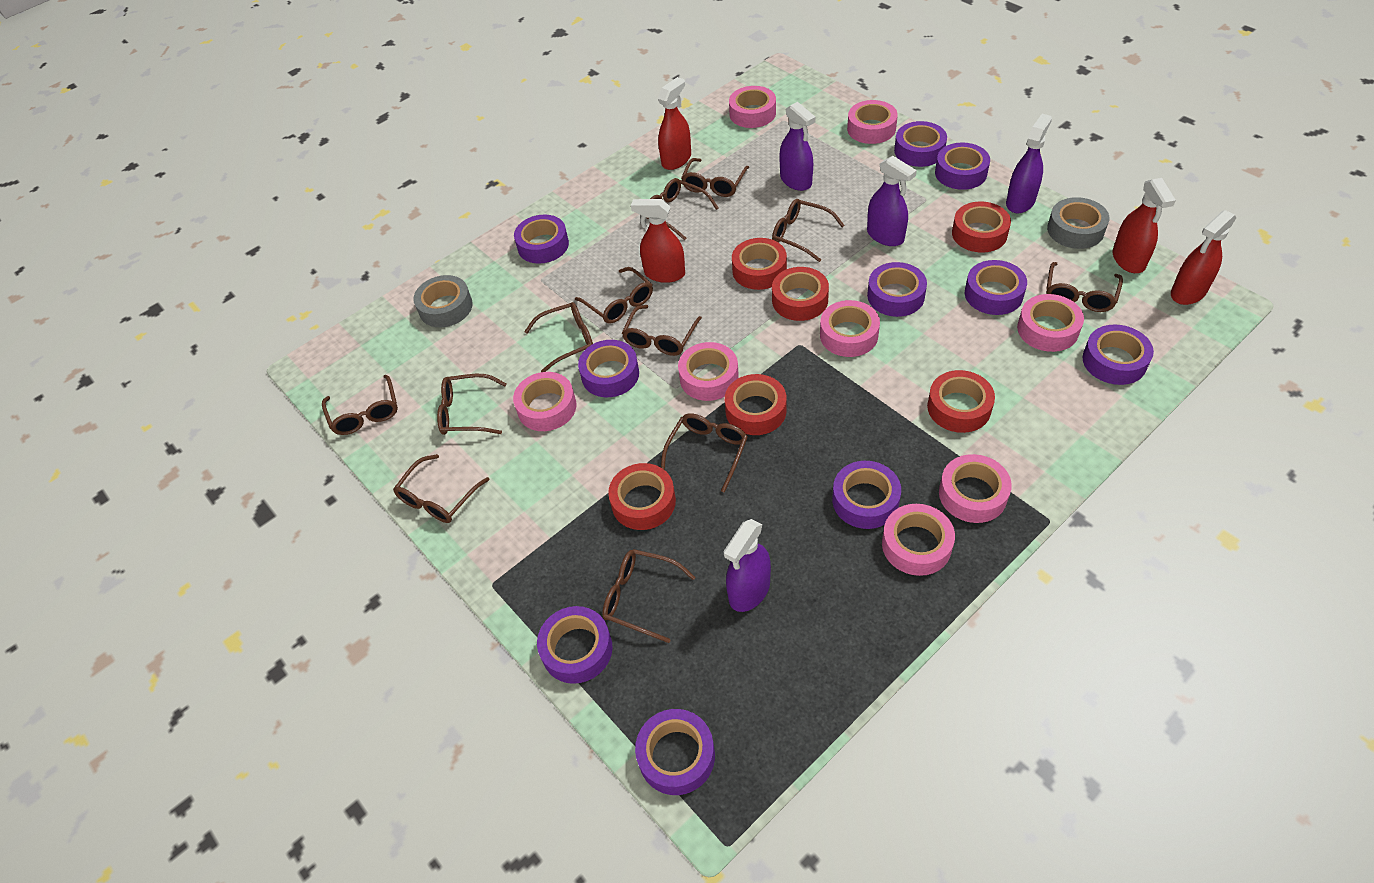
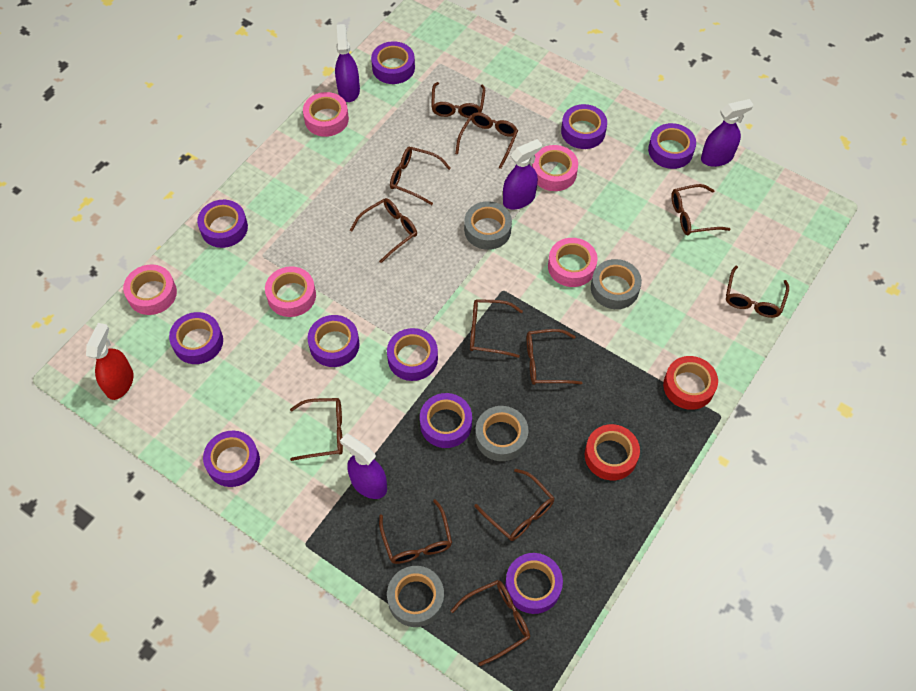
grey tape: [413,275,473,327] [1047,197,1109,249] = 2 -> [387,566,444,627] [464,201,512,250] [475,406,528,461] [591,259,642,309] = 4
pink tape: [513,372,577,431] [678,342,739,401] [729,86,776,128] [820,300,880,357] [847,100,898,144] [882,504,955,576] [939,454,1012,523] [1017,294,1084,352] = 8 -> [123,264,177,315] [265,266,316,317] [303,92,349,137] [532,145,578,191] [548,238,598,287] = 5
red spray bottle: [631,199,685,283] [658,77,691,170] [1113,178,1176,273] [1171,210,1237,305] = 4 -> [86,323,134,400] = 1
red tape: [608,463,676,530] [725,374,787,435] [732,238,787,290] [772,267,829,321] [927,370,995,433] [952,202,1011,253] = 6 -> [585,424,640,481] [663,356,718,410] = 2

